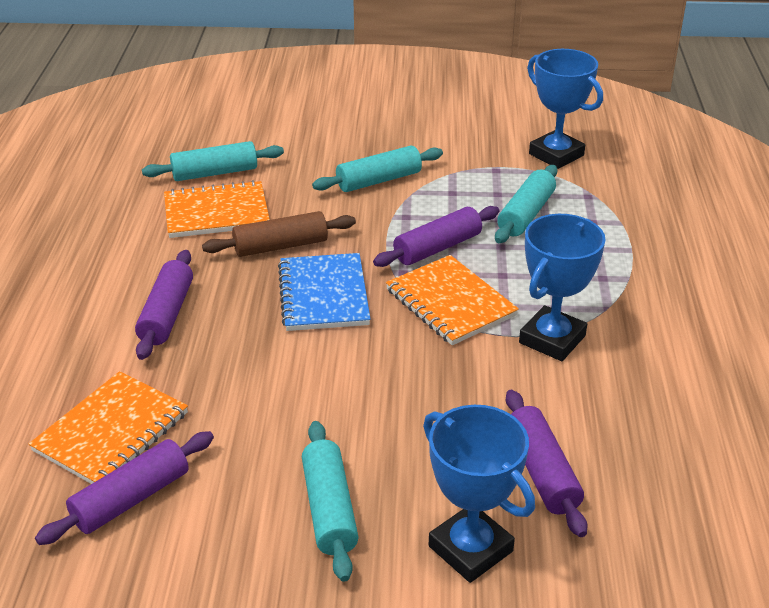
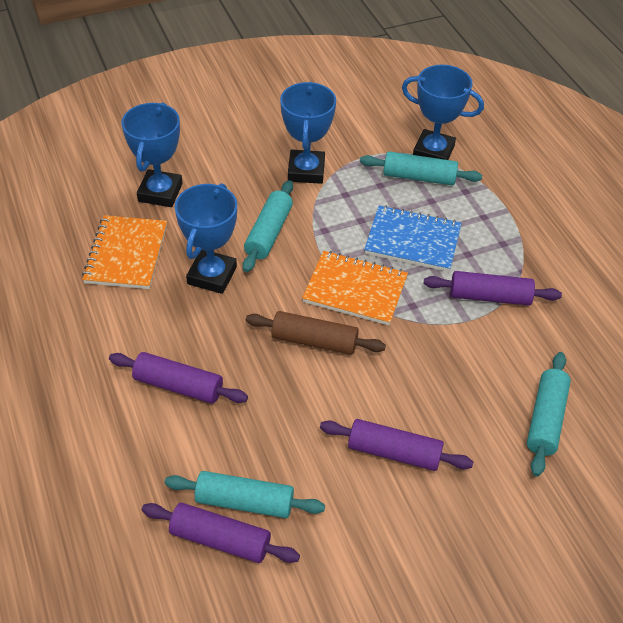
blue trophy: [423,405,535,583] [519,214,606,361] [527,49,603,169] = 3 -> [122,102,183,207] [175,183,237,294] [280,82,336,184] [402,65,484,160] = 4
orange notebook: [29,371,188,484] [164,180,270,238] [386,255,519,345] = 3 -> [82,215,167,289] [302,251,408,325] = 2

